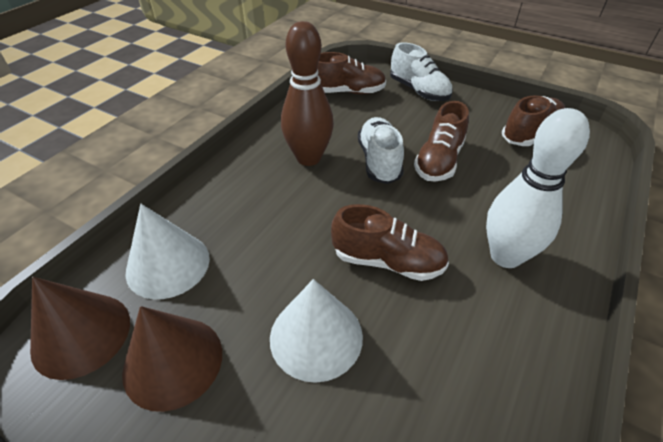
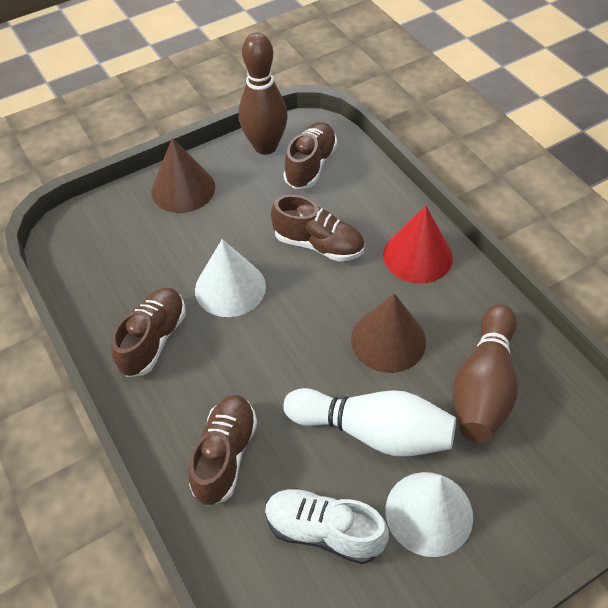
brown bowling pin: [281,21,334,166] = 1 -> [239,33,288,155] [453,304,518,443] = 2
red cone: none = 0 -> [383,206,453,283] = 1
white shoe: [358,117,404,184] [390,42,453,101] = 2 -> [265,488,389,564] = 1

